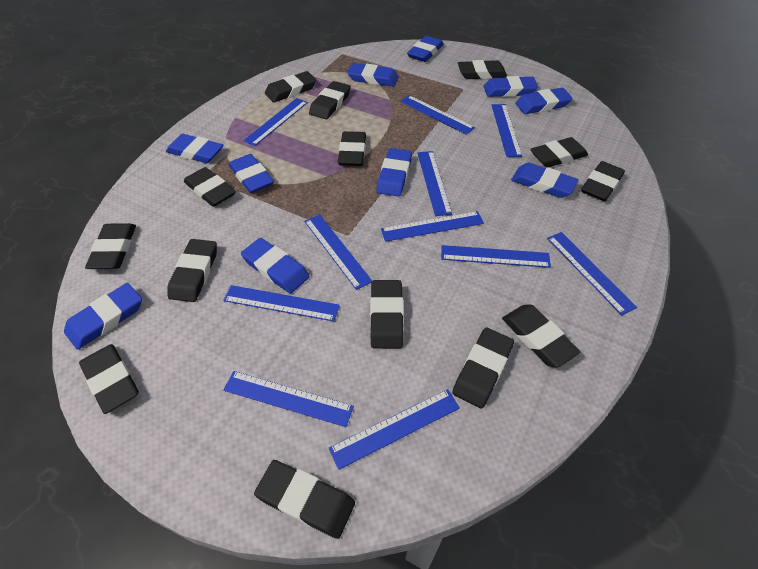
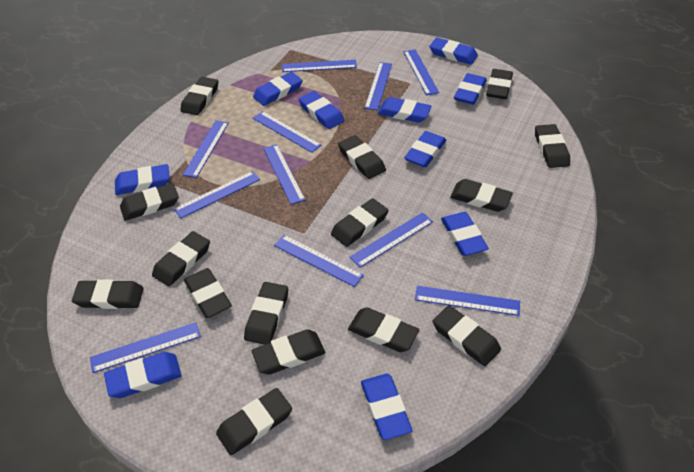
black eraser: [79,344,139,414] [85,223,136,269] [167,239,217,302] [184,167,236,207] [254,460,355,539] [265,71,316,103] [309,81,351,119] [338,131,366,166] [370,280,404,349] [452,328,514,408] [458,60,507,79] [502,305,580,368] [530,137,588,167] [581,161,625,201] = 14 -> [72,279,144,309] [120,183,179,221] [152,231,210,286] [180,77,218,115] [184,268,232,318] [216,388,292,455] [244,282,288,345] [252,329,325,375] [331,198,389,247] [338,135,386,179] [348,307,419,352] [432,305,501,366] [450,179,513,212] [486,69,513,99] [535,124,570,168] = 15

